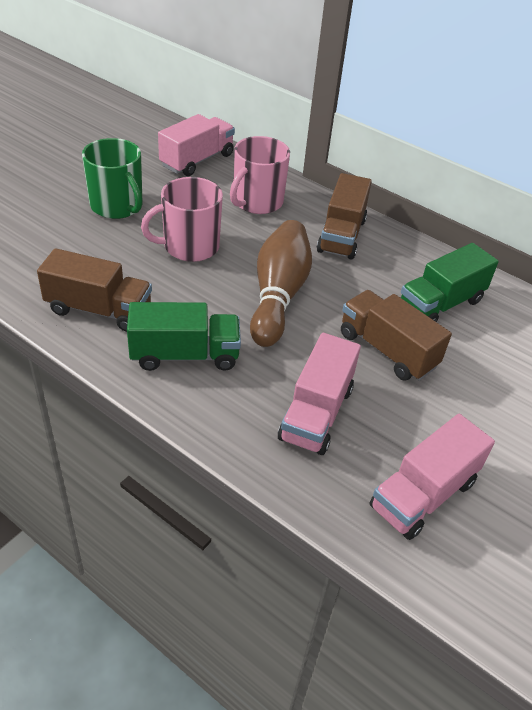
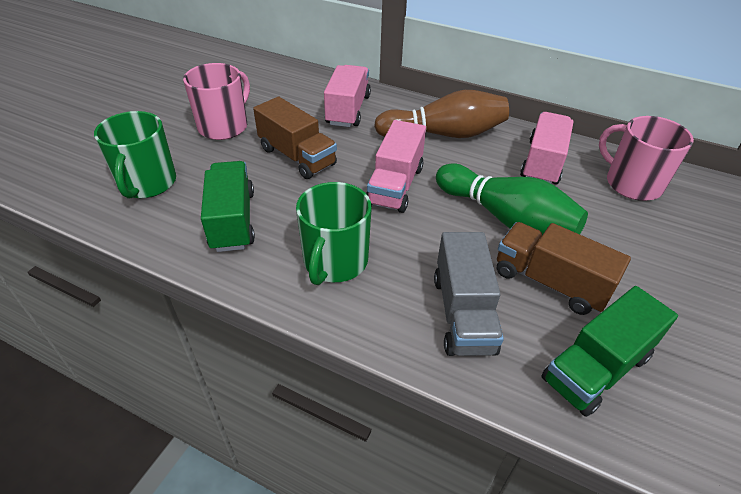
brown truck: [37,248,152,332] [317,173,372,260] [341,290,452,381] = 3 -> [253,97,337,179] [497,222,631,315] = 2
green bowling pin: none = 0 -> [436,164,588,235] = 1
green mug: [82,138,143,219] = 1 -> [94,111,176,198] [296,182,372,285] = 2
grey truck: none = 0 -> [434,232,504,356] = 1

